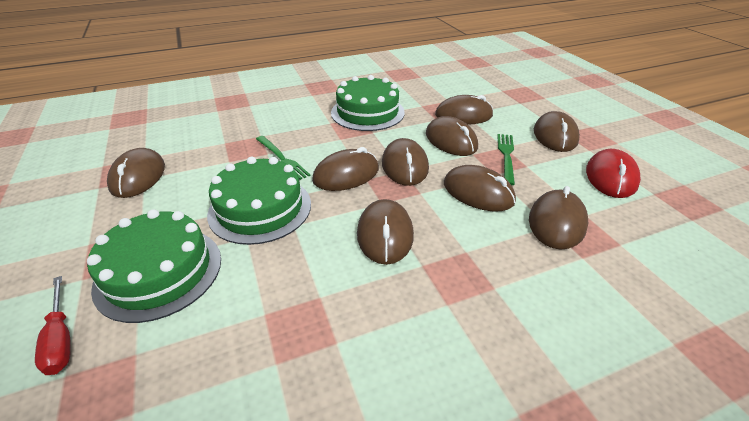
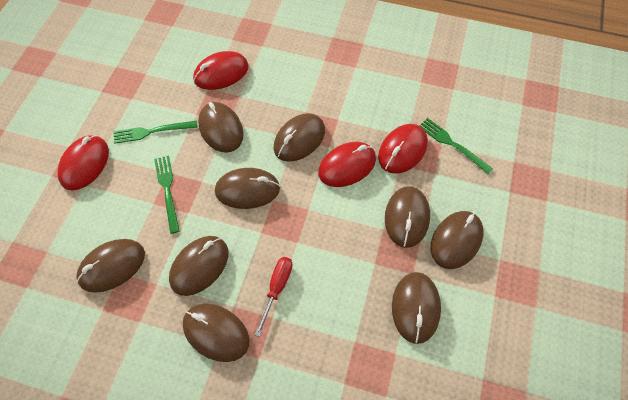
green cake: [87,209,221,323] [207,157,311,245] [331,75,405,131] = 3 -> none = 0
green fork: [256,136,310,180] [497,134,515,185] = 2 -> [114,121,198,144] [154,156,180,234] [419,118,493,174] = 3
red mouse: [586,149,641,198] = 1 -> [57,135,109,191] [193,51,249,90] [318,142,376,187] [378,124,428,174] = 4

